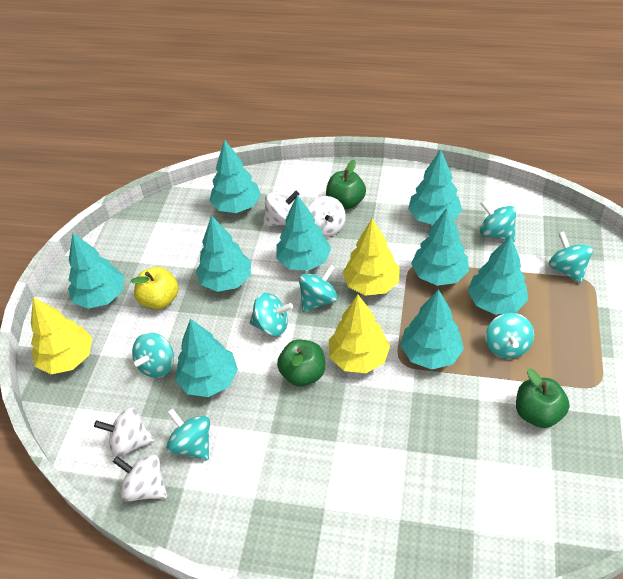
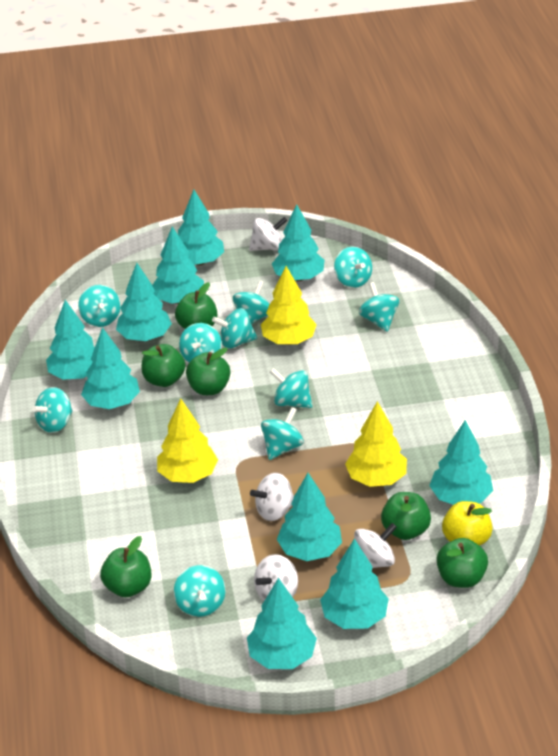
green apple: [277,340,325,387] [326,160,366,209] [516,368,570,428] = 3 -> [100,536,152,597] [141,344,185,387] [175,282,217,329] [186,348,231,395] [381,492,431,540] [436,538,488,588] = 6
turquoise spinning top: [132,332,174,378] [166,408,210,460] [250,293,293,336] [299,264,338,312] [480,200,516,242] [485,313,534,359] [549,231,593,283] = 7 -> [32,387,73,433] [78,285,121,327] [174,565,225,617] [179,323,222,363] [212,308,257,349] [233,280,269,324] [261,407,304,460] [270,368,312,408] [334,247,372,288] [359,282,399,332] = 10
turquoise tree: [68,233,125,309] [175,319,238,397] [196,215,251,292] [209,139,261,213] [276,195,331,271] [400,289,464,369] [408,150,462,225] [411,208,469,286] [468,235,528,315] = 9 -> [46,300,95,380] [81,327,140,409] [116,263,172,341] [152,226,204,304] [178,190,224,265] [247,578,317,669] [272,204,325,281] [277,473,342,561] [320,539,389,629] [429,420,493,505] = 10

